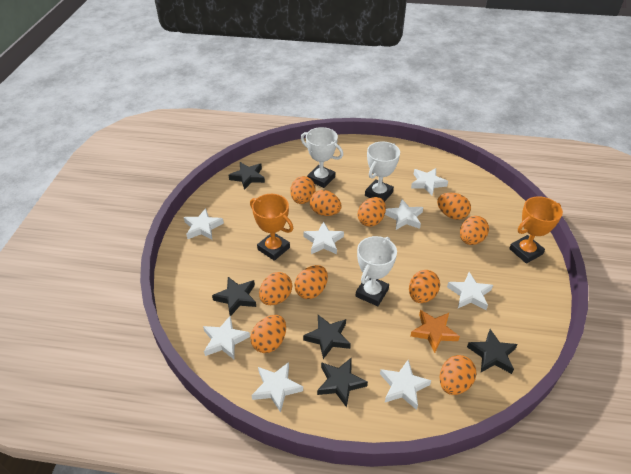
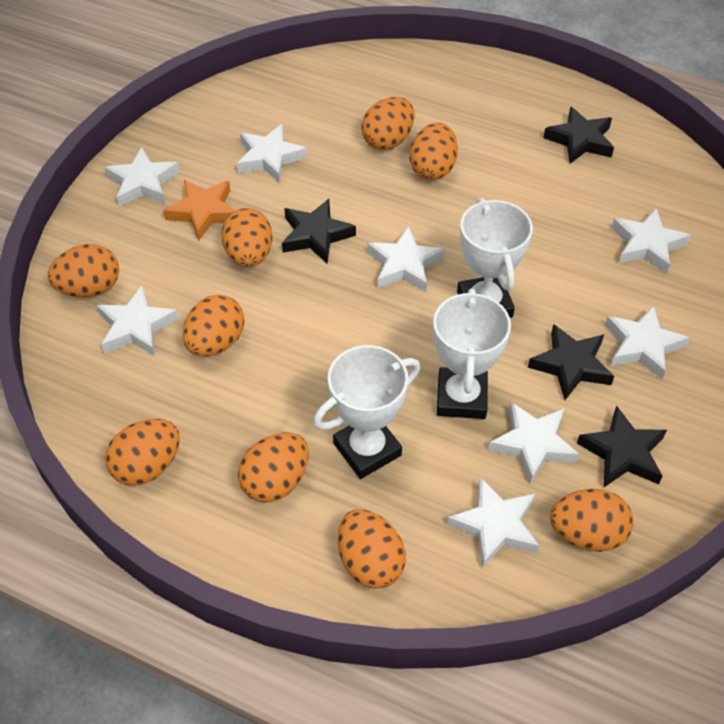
black star: [212,277,256,315] [228,162,265,190] [303,315,351,359] [317,358,368,408] [467,329,518,374] = 5 -> [282,199,356,263] [528,324,614,400] [544,106,614,164] [577,406,667,487] = 4
orange egg: [250,315,286,353] [259,272,292,305] [290,176,315,204] [294,265,328,299] [310,190,341,216] [358,197,386,227] [409,270,440,303] [437,193,471,220] [440,355,476,395] [460,216,489,245] = 10 -> [48,244,119,297] [105,419,180,486] [183,295,244,357] [222,208,273,267] [238,433,309,502] [338,509,406,589] [361,97,415,150] [410,123,458,180] [550,489,634,552] = 9
orange trophy: [250,194,293,261] [509,196,563,263] = 2 -> none = 0

